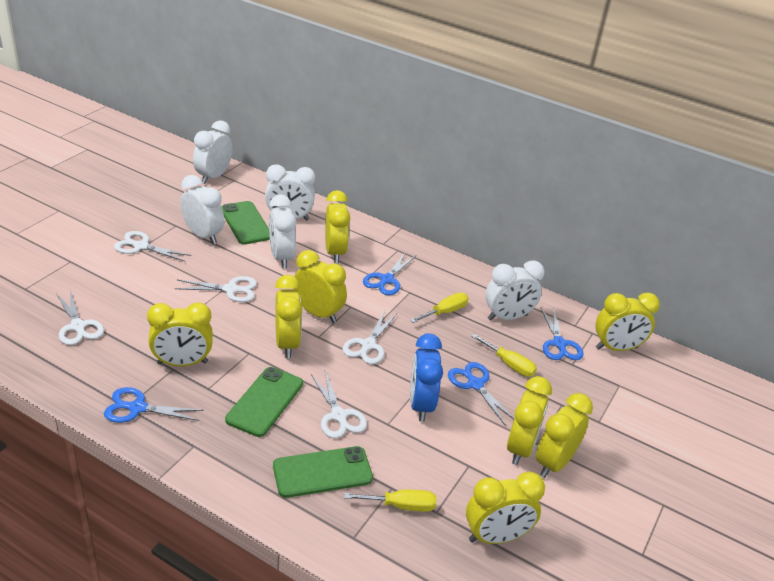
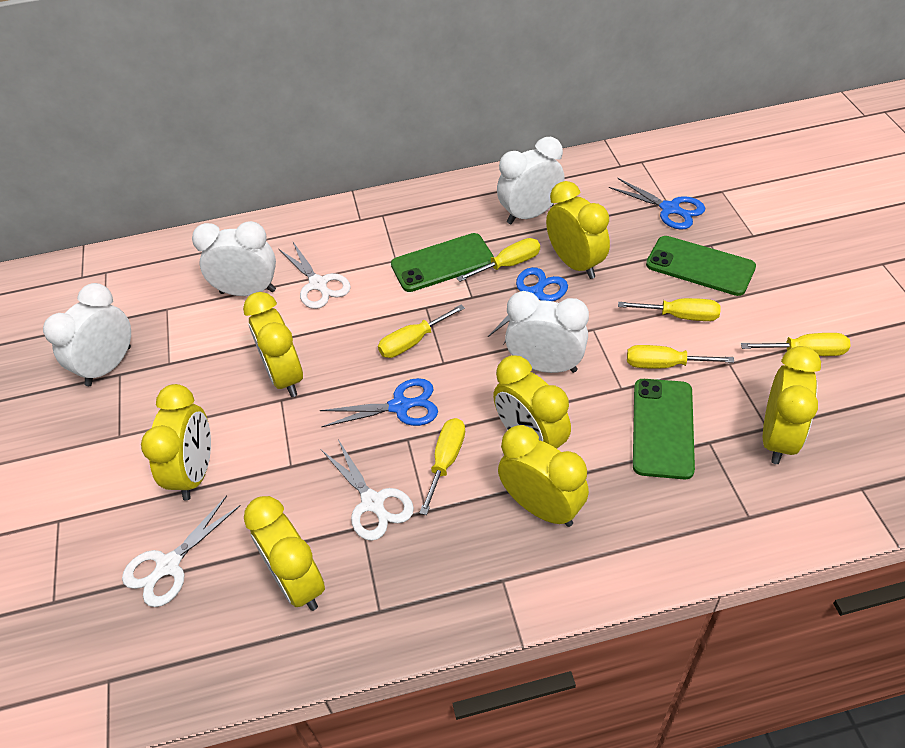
blue clock: [410,333,443,422] = 1 -> none = 0
blue scissors: [104,387,204,423] [363,252,416,295] [448,362,514,425] [541,307,584,360] = 4 -> [320,378,438,427] [488,267,568,345] [609,178,705,230] = 3
white clock: [180,175,224,244] [193,120,233,184] [265,164,315,221] [269,195,296,268] [485,260,544,320] = 5 -> [43,283,131,386] [192,221,276,296] [497,137,565,224] [505,291,589,373] = 4
white scissors: [56,290,104,345] [114,231,191,262] [175,276,257,302] [311,371,367,438] [343,311,397,364] = 5 -> [122,495,241,607] [279,242,351,309] [321,440,414,541] = 3
yellow clock: [147,302,213,366] [275,275,302,358] [294,250,347,323] [325,190,350,263] [466,472,545,544] [507,376,552,465] [536,393,593,478] [595,292,660,351] = 8 -> [141,384,211,500] [243,292,303,397] [244,496,325,611] [493,355,571,449] [498,425,589,527] [546,181,610,279] [763,346,821,464] = 7
yellow screwdriver: [344,490,437,512] [410,293,468,323] [471,334,537,377] = 3 -> [378,305,465,358] [419,418,465,515] [457,238,540,282] [618,298,721,321] [627,345,734,369] [741,333,850,356] = 6

